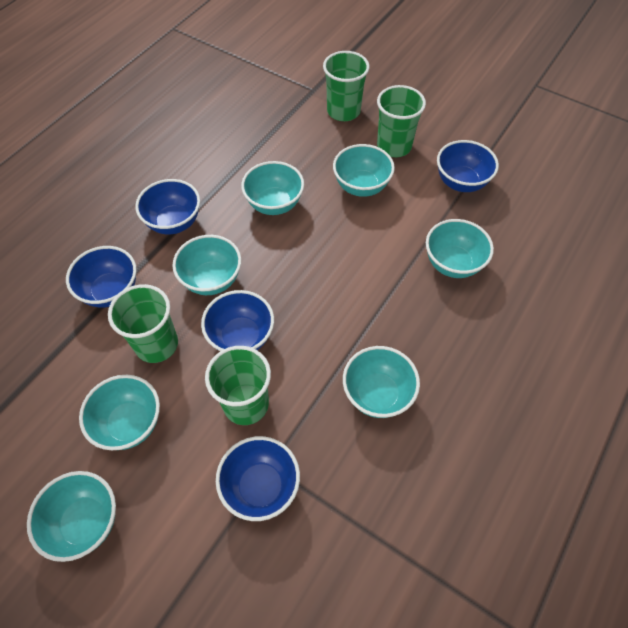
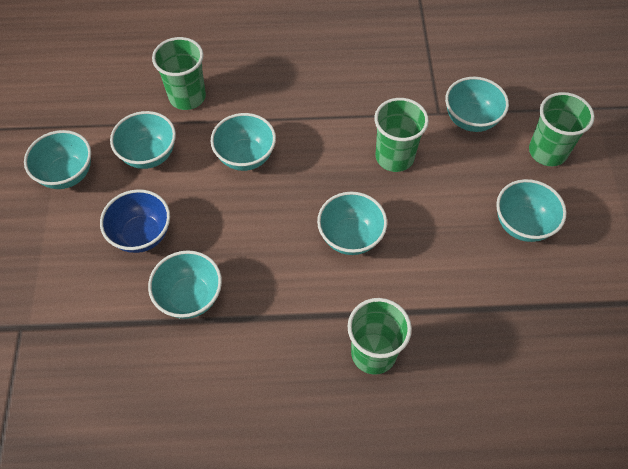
blue bowl: [66,246,137,308] [135,179,200,235] [201,290,274,351] [216,436,300,521] [437,140,499,192] = 5 -> [100,189,170,253] = 1

